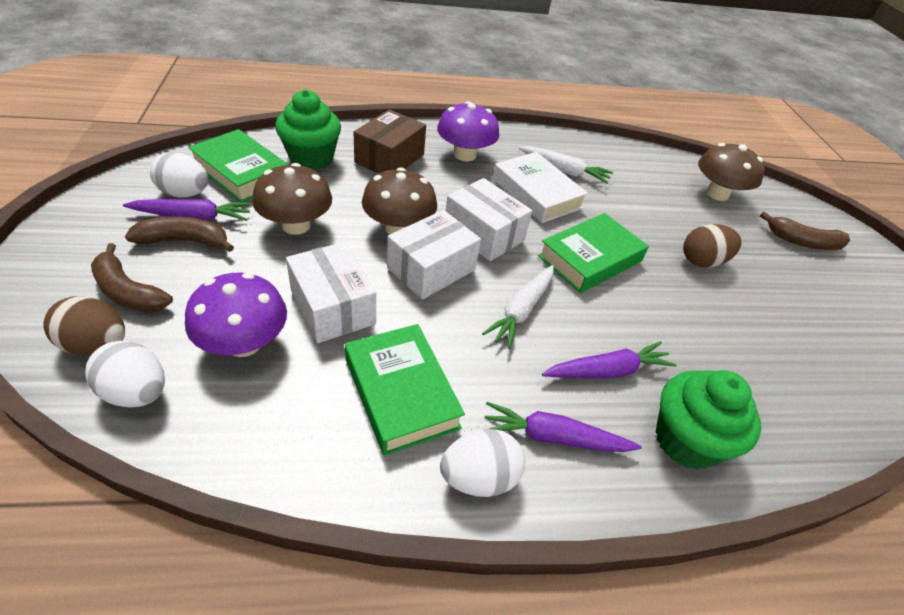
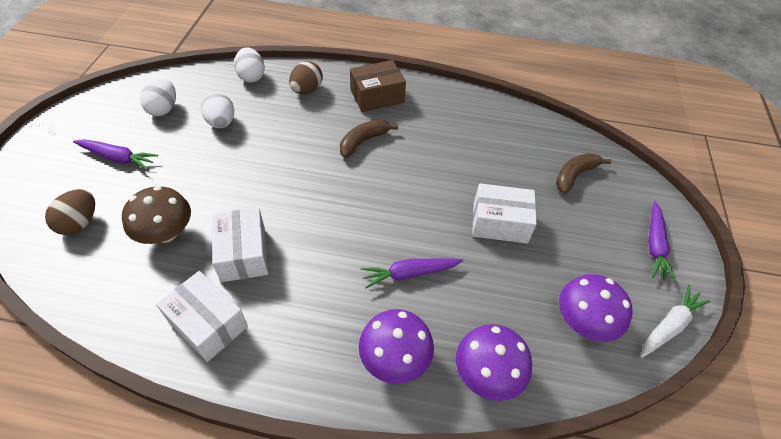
brown banana: [91,243,173,312] [125,216,234,252] [760,212,850,250] = 3 -> [340,120,398,158] [556,153,612,194] = 2
brown mushroom: [252,163,332,235] [362,167,437,235] [698,143,765,201] = 3 -> [122,186,191,244] = 1
green book: [188,129,289,203] [345,324,465,456] [538,213,649,293] = 3 -> none = 0
green cupcake: [275,90,341,170] [656,370,761,470] = 2 -> none = 0
purple mushroom: [185,272,287,357] [437,101,499,161] = 2 -> [359,309,434,384] [456,324,532,401] [559,274,633,342] = 3
white book: [493,152,588,223] = 1 -> none = 0
white carrot: [482,265,554,349] [518,146,613,184] = 2 -> [640,285,711,358] = 1

